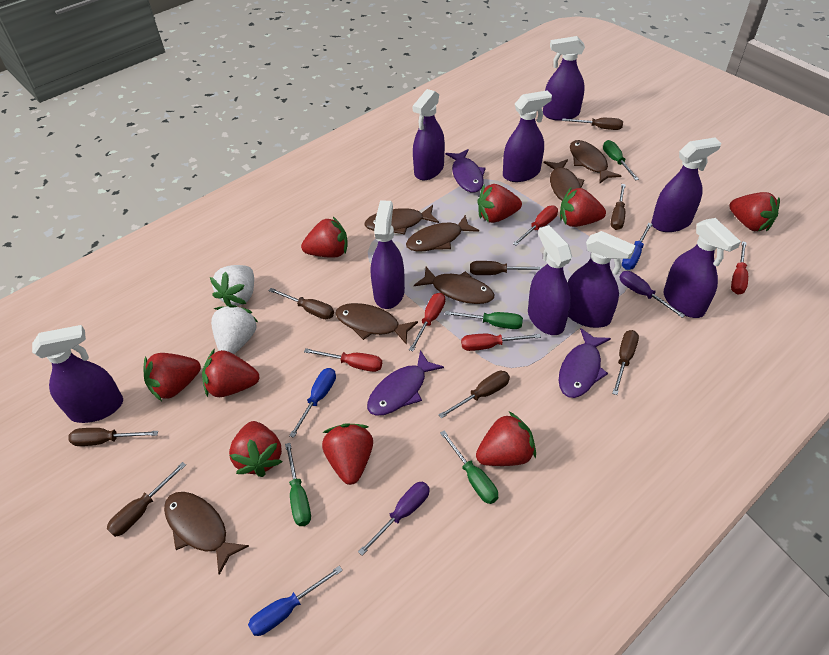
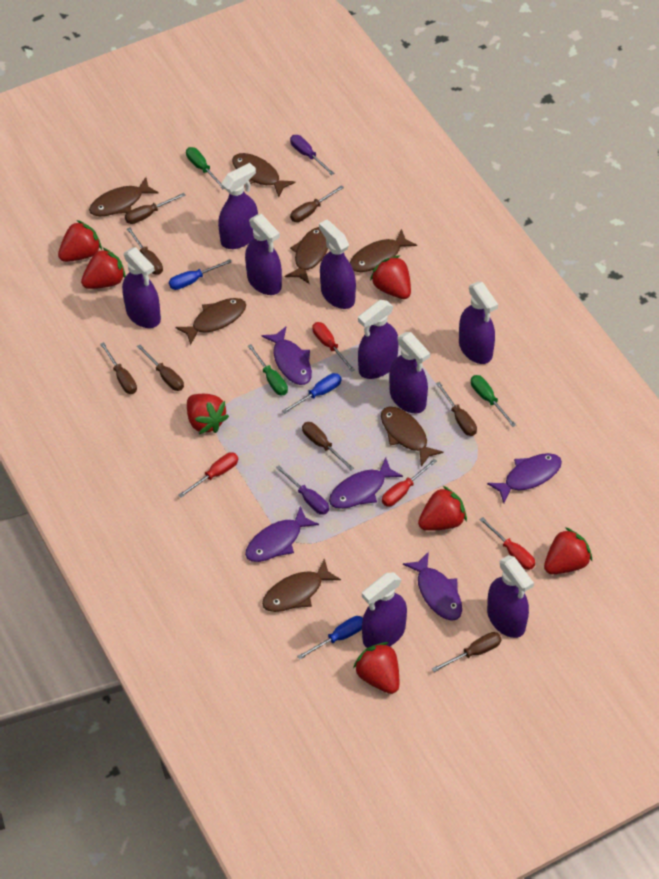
green screwdriver: [285,443,311,526] [440,430,498,504] [445,311,523,329] [603,140,639,180] = 4 -> [186,147,224,190] [248,344,288,396] [471,375,516,427] = 3
purple fish: [367,350,444,416] [445,149,486,193] [558,328,611,398] = 3 -> [245,506,319,562] [262,327,312,385] [329,457,403,509] [403,552,462,621] [487,453,562,503] = 5
red screwdriver: [304,348,382,372] [409,293,445,351] [461,334,541,351] [513,206,558,246] [731,241,748,295] = 5 -> [178,452,238,498] [312,322,355,372] [382,459,437,506] [479,517,535,570] = 4
red strawberry: [143,353,201,401] [202,349,259,397] [229,421,282,477] [301,217,348,258] [322,423,373,485] [476,412,536,466] [477,184,522,223] [560,188,606,227] [729,192,780,232] = 9 -> [58,220,102,262] [81,247,126,289] [187,394,229,434] [353,642,399,694] [370,255,411,299] [418,486,467,531] [544,527,592,574] = 7
white strawberry: [210,265,254,306] [211,304,258,354] = 2 -> none = 0

